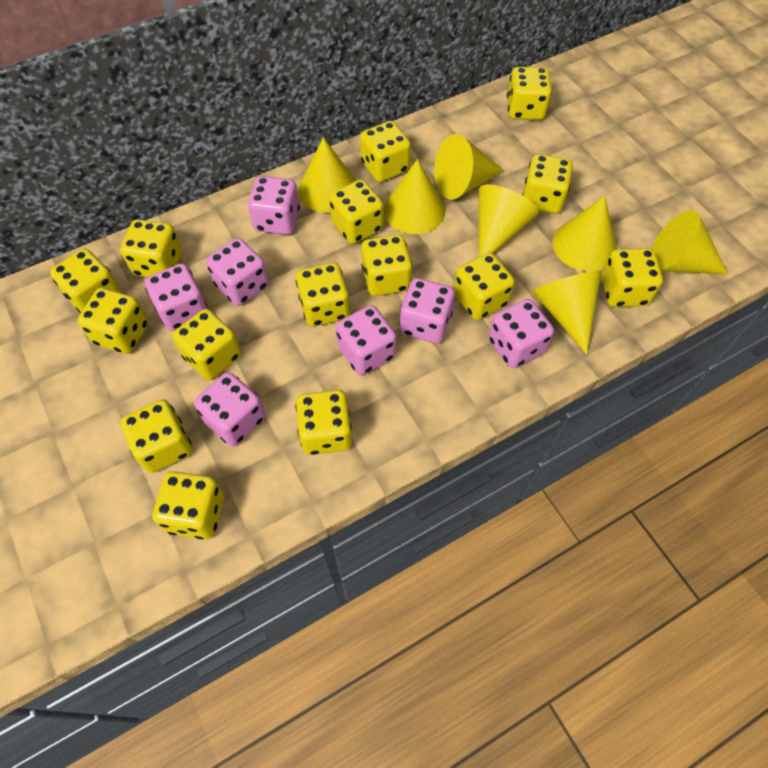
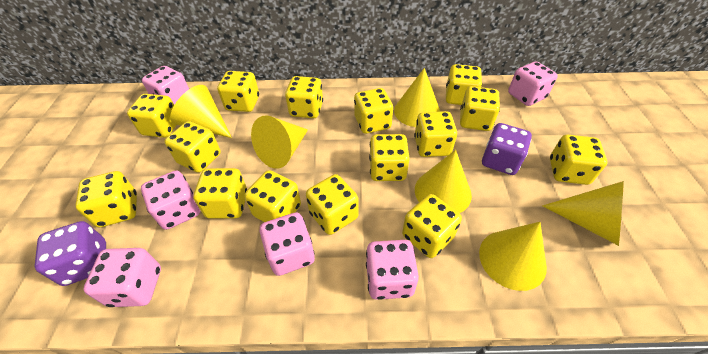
pink dice: [145,263,208,331] [194,372,265,446] [206,238,269,306] [248,176,300,235] [336,305,396,375] [399,278,455,343] [488,299,554,368] = 7 -> [83,248,161,307] [141,171,200,230] [142,66,189,105] [259,212,315,276] [366,240,419,300] [508,62,558,106] = 6
purple dice: none = 0 -> [35,221,106,286] [482,123,532,175] = 2
yellow cone: [298,137,356,213] [384,159,445,234] [434,134,504,200] [479,184,539,257] [532,270,602,355] [553,196,617,271] [651,210,728,275] = 7 -> [170,85,232,138] [251,115,308,169] [394,68,440,127] [415,150,472,213] [479,222,547,291] [542,181,624,246] = 6

